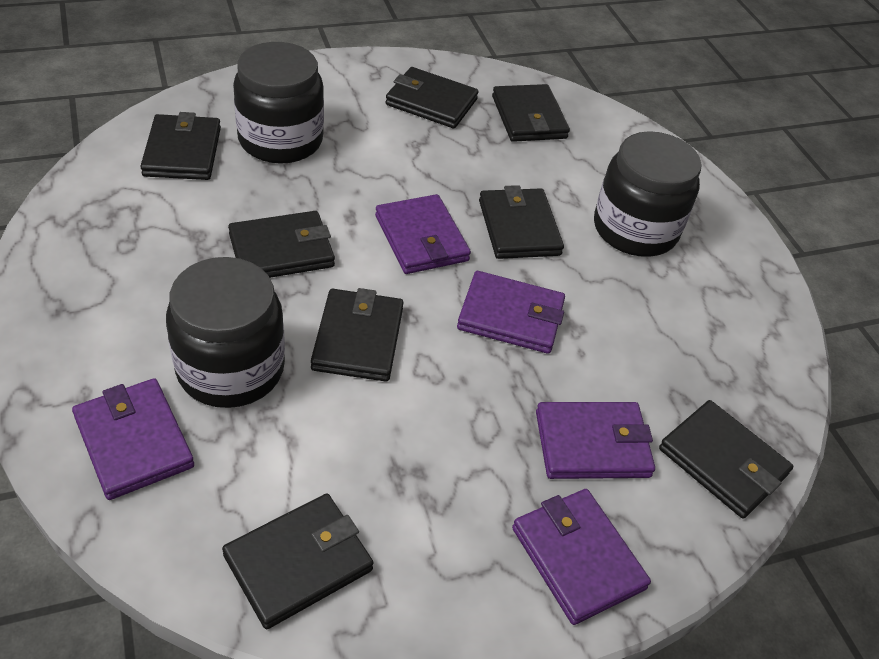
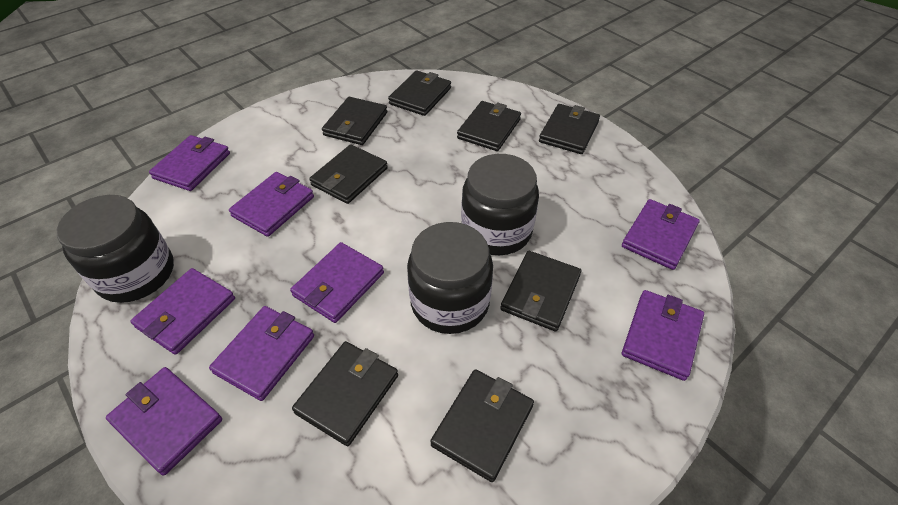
purple wallet: [72,378,194,500] [375,194,471,274] [457,271,565,354] [512,489,651,625] [536,402,655,479] = 5 -> [106,367,222,476] [130,268,235,355] [149,135,230,191] [209,306,314,401] [229,172,314,237] [290,242,384,323] [622,199,700,270] [622,290,704,381] = 8

